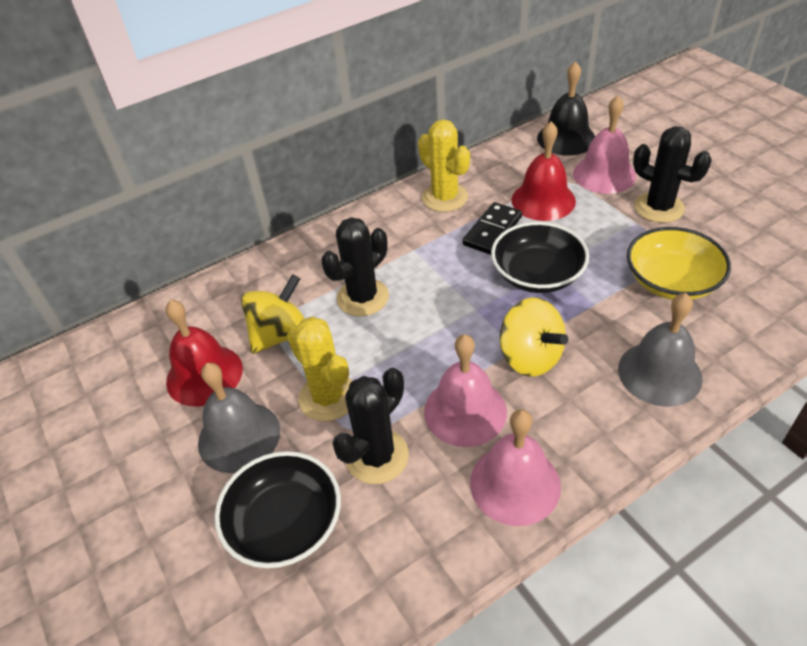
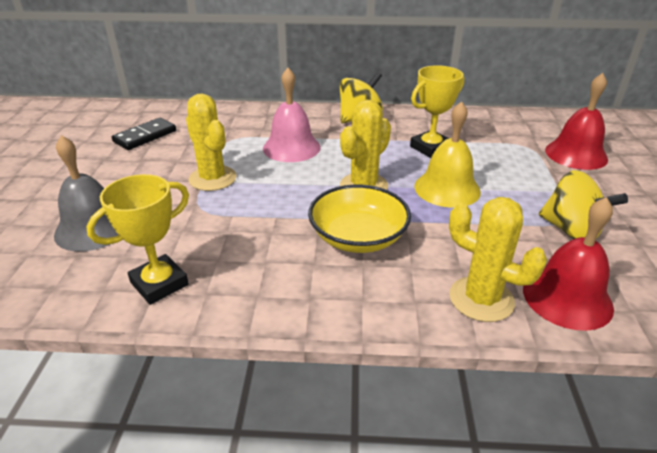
black bell: [537,61,595,156] = 1 -> none = 0
black bowl: [214,451,341,568] [491,222,589,293] = 2 -> none = 0
black cactus: [321,217,389,316] [332,368,409,484] [633,126,712,223] = 3 -> none = 0
grey bell: [198,363,280,473] [618,293,703,407] = 2 -> [54,135,118,252] = 1
pink bell: [424,334,507,447] [470,409,561,526] [573,96,636,194] = 3 -> [263,68,320,162] = 1
yellow bell: none = 0 -> [414,101,481,208] = 1
yellow cactus: [287,316,352,421] [418,119,470,212] = 2 -> [186,94,236,191] [340,100,391,190] [449,197,547,322] = 3
yellow trophy: none = 0 -> [86,174,189,305] [410,65,464,158] = 2

